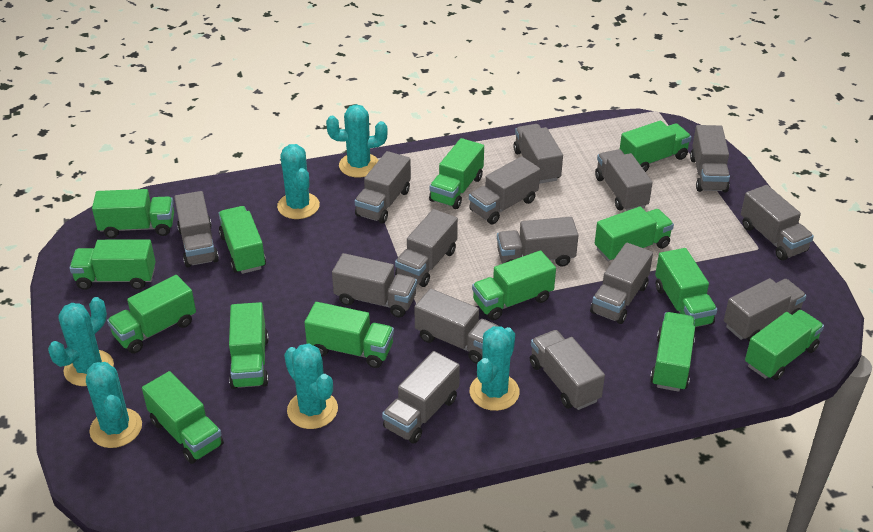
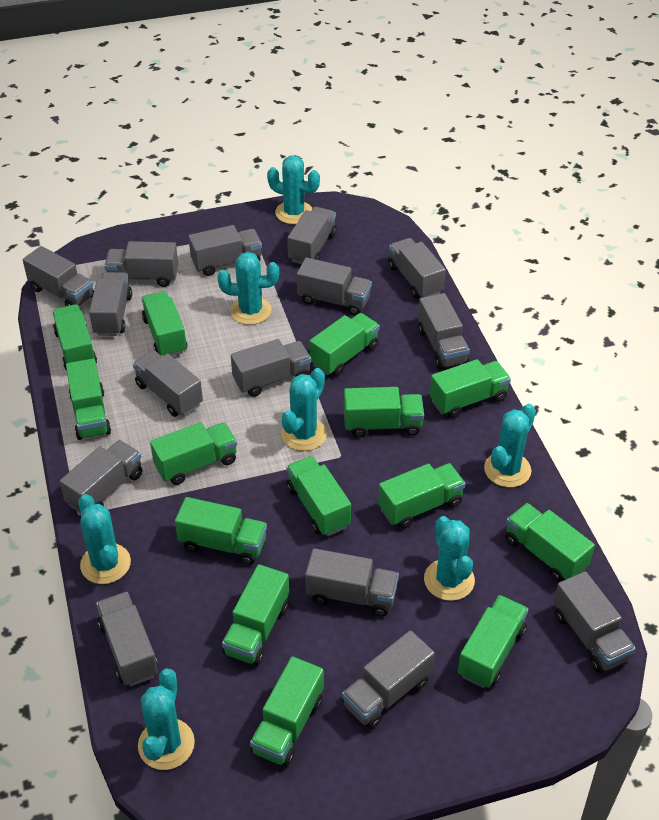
turquoise cactus: [48,297,114,386] [86,362,142,448] [277,144,320,219] [284,343,338,429] [326,104,388,177] [470,326,520,411] = 6 -> [78,494,131,584] [138,669,195,770] [218,252,279,325] [267,156,320,224] [281,368,327,451] [424,516,475,601] [484,404,536,487] = 7

